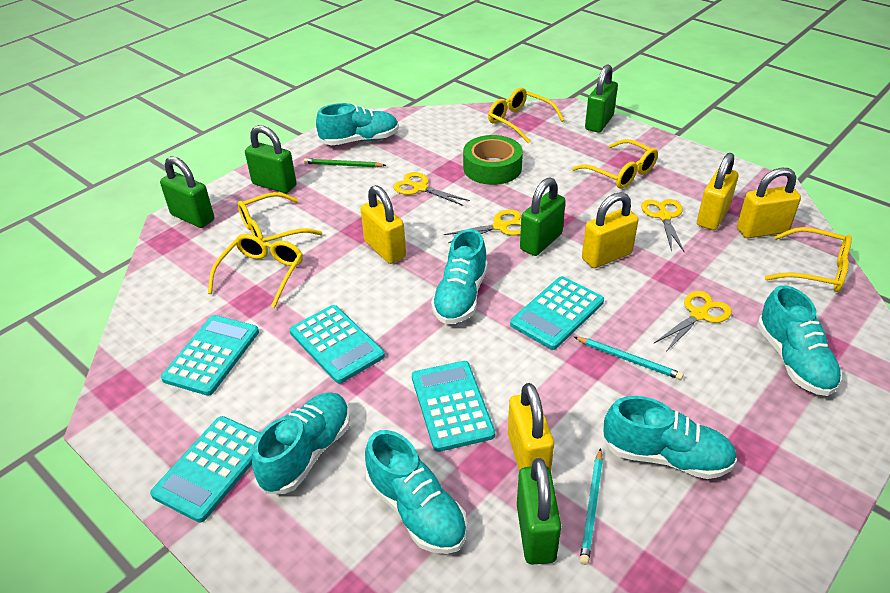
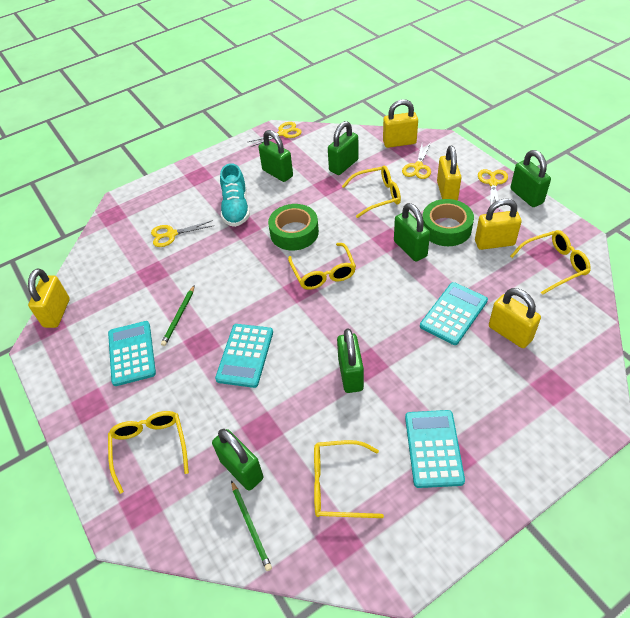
green padlock: [160,156,214,228] [245,125,297,193] [517,458,561,564] [520,177,566,256] [585,64,618,133] = 5 -> [212,429,263,491] [258,130,293,182] [328,121,359,175] [337,328,364,393] [394,203,430,262] [510,150,551,207] = 6
green pencil: [304,158,386,167] = 1 -> [161,285,195,346] [231,480,272,571] = 2
green tape: [463,135,523,185] = 1 -> [268,204,319,250] [422,199,474,246] = 2
turquoise calculator: [150,416,260,523] [161,315,259,396] [289,305,385,384] [412,361,495,452] [510,276,604,350] = 5 -> [108,321,156,386] [215,324,273,388] [405,410,465,488] [420,282,488,345] = 4
turquoise pencil: [574,337,683,380] [580,448,603,565] = 2 -> none = 0
turquoise shoe: [252,392,350,494] [316,103,399,145] [365,430,467,554] [431,229,488,324] [603,396,737,479] [757,285,842,396] = 6 -> [220,163,250,227] = 1

